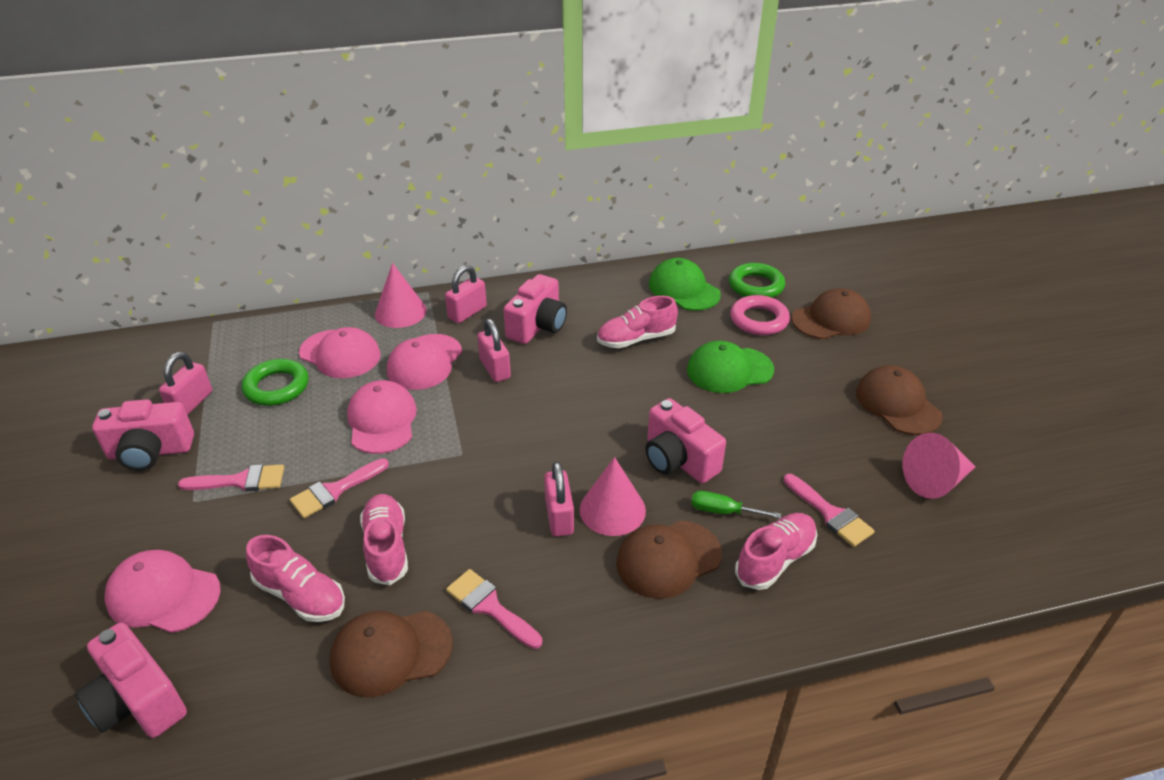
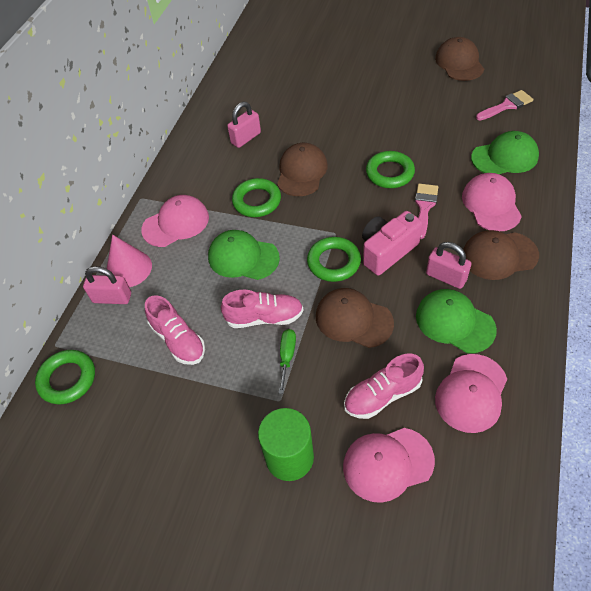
green cap: [649,258,721,311] [687,341,774,393] = 2 -> [208,230,280,280] [416,289,497,353] [471,131,539,174] = 3
green cylinder: none = 0 -> [258,408,314,481] = 1
green ring: [242,359,308,406] [729,263,785,298] = 2 -> [35,350,95,404] [232,178,281,217] [307,237,361,282] [366,151,415,188] = 4
pink brush: [178,464,284,491] [290,458,389,518] [446,569,542,649] [784,474,875,547] = 4 -> [415,184,438,239] [476,90,533,120] = 2
pink camera: [75,622,187,738] [92,399,194,471] [504,274,567,344] [645,398,726,483] = 4 -> [362,211,423,275] = 1
pink cone: [375,263,427,328] [580,457,646,536] [902,433,975,499] = 3 -> [107,235,152,287] = 1
pink padlock: [159,352,212,415] [445,265,487,323] [477,319,511,382] [544,462,574,537] = 4 -> [83,266,131,304] [227,102,261,148] [426,242,471,289] = 3
pink ring: [730,295,790,335] = 1 -> none = 0
pink shoe: [246,535,345,622] [360,494,408,585] [597,296,678,348] [735,513,817,590] = 4 -> [145,295,205,365] [221,290,303,328] [344,354,424,419] = 3

